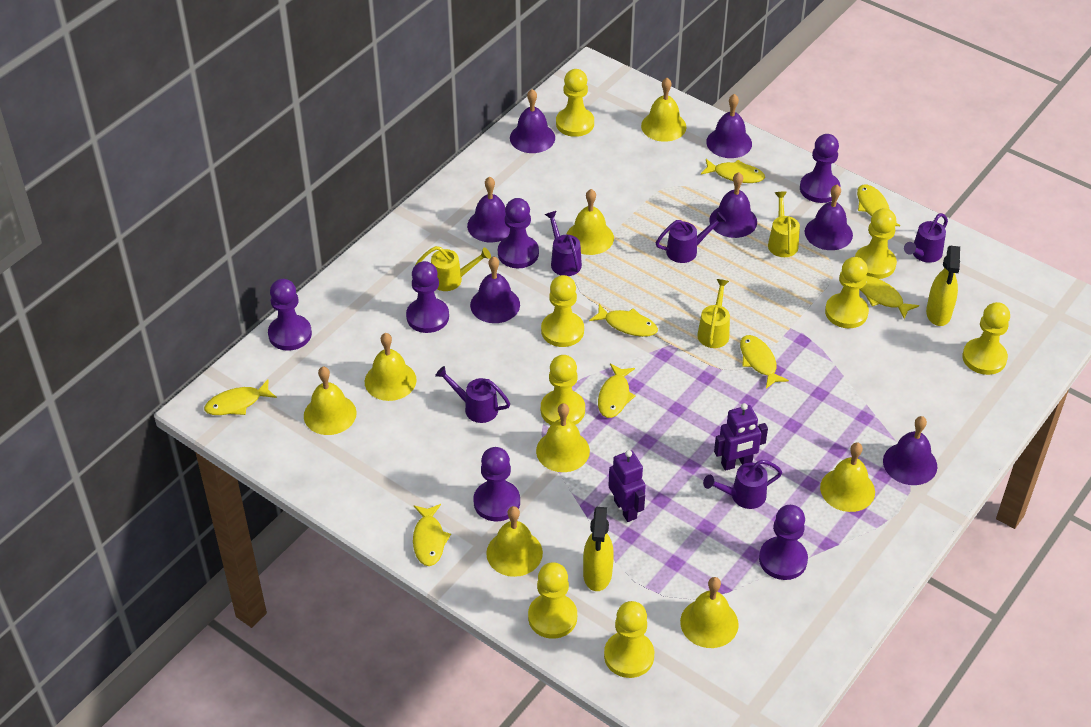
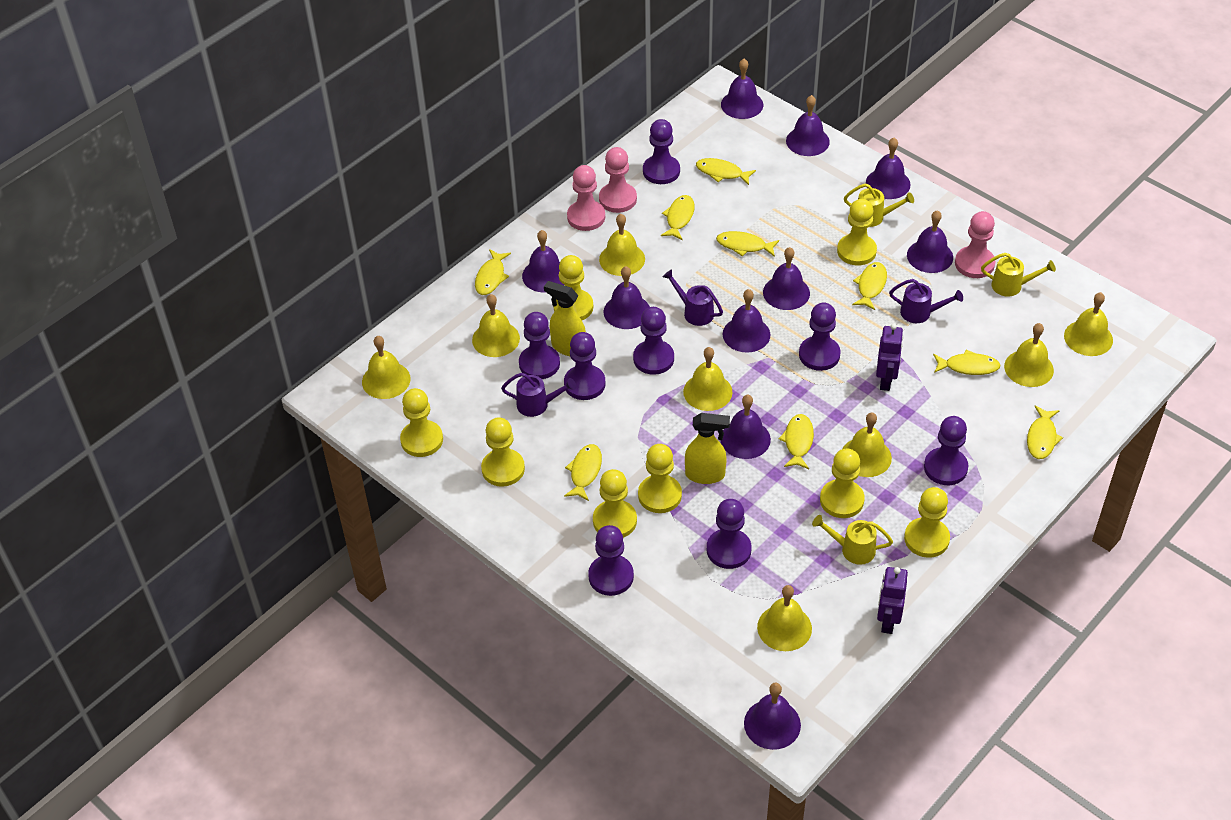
pink pawn: none = 0 -> [567,165,605,231] [599,147,637,213] [955,211,995,278] = 3
purple bell: [467,177,510,242] [470,256,520,323] [510,89,555,153] [706,94,752,158] [710,172,757,238] [805,185,853,250] [883,416,937,485] = 7 -> [522,230,564,292] [603,266,650,329] [721,59,763,119] [721,395,771,459] [723,289,770,353] [744,683,801,750] [763,247,810,310] [786,95,830,156] [866,138,911,199] [907,210,953,273] = 10
purple pawn: [268,279,312,351] [406,261,449,333] [474,447,520,521] [498,198,539,268] [759,505,808,580] [800,134,840,203] = 6 -> [519,312,560,379] [564,332,605,400] [588,525,634,596] [633,307,674,375] [643,119,680,184] [707,499,752,569] [799,302,840,371] [924,416,968,485] = 8
purple watering can: [435,366,510,423] [545,211,582,276] [656,212,726,263] [703,460,782,509] [904,213,948,263] = 5 -> [501,373,576,417] [663,269,723,326] [889,279,963,323] = 3
yellow fish: [204,380,277,415] [413,504,451,566] [589,304,658,337] [598,363,636,418] [701,159,765,183] [740,335,789,389] [857,185,900,226] [860,276,919,319] = 8 -> [475,249,511,295] [564,444,602,501] [661,195,695,240] [696,158,756,185] [716,231,779,257] [779,414,814,469] [852,262,887,310] [933,349,1001,375] [1027,406,1063,459] = 9

